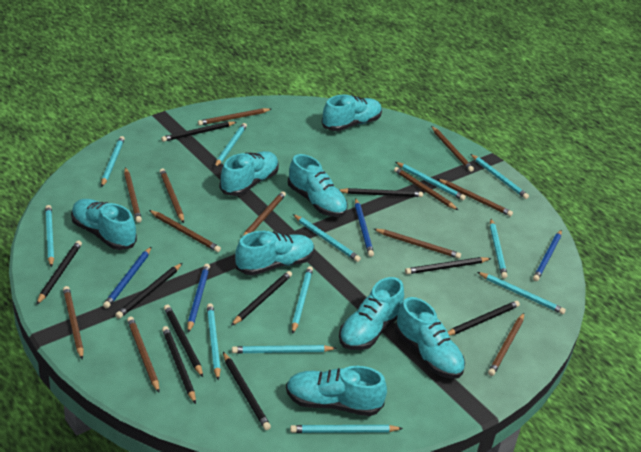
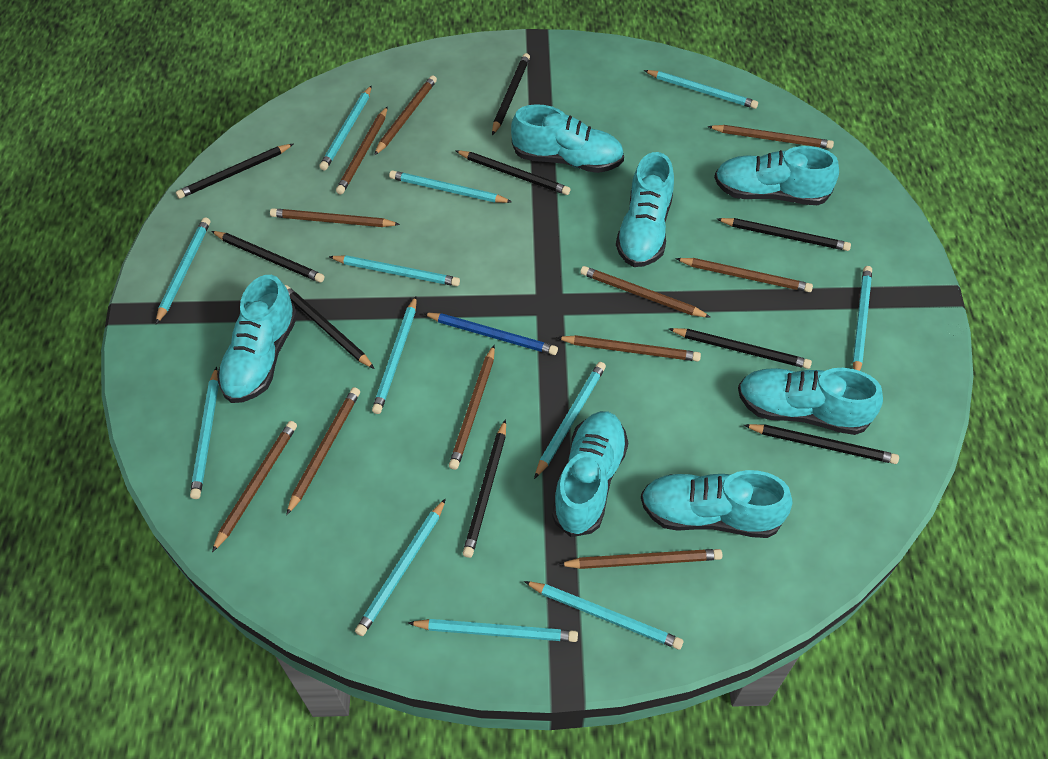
black pencil: [36,240,82,305] [115,263,182,319] [161,122,237,142] [162,326,196,404] [164,304,203,377] [223,352,271,430] [231,271,292,326] [339,188,423,197] [405,257,491,274] [448,301,520,336] = 10 -> [176,144,293,199] [211,231,324,283] [285,285,375,369] [455,150,570,195] [463,419,506,558] [492,53,530,135] [669,328,812,369] [717,218,851,251] [744,424,899,464] = 9
blue pencil: [103,247,151,308] [187,264,210,333] [355,198,374,257] [533,230,562,281] = 4 -> [423,313,558,355] = 1
brown pencil: [63,286,84,360] [124,167,142,223] [127,317,159,393] [149,210,221,252] [160,168,184,223] [198,108,271,126] [242,191,286,237] [374,229,461,259] [394,167,458,210] [431,126,474,172] [438,179,513,216] [488,313,524,376] = 12 -> [212,421,297,552] [270,208,400,227] [286,387,360,515] [336,106,388,194] [374,75,437,155] [449,345,495,470] [556,335,701,361] [558,549,722,569] [580,266,711,318] [675,258,813,292] [707,125,834,149] = 11
turquoise shoe: [71,199,137,250] [219,151,279,196] [235,231,314,275] [286,366,387,416] [288,154,348,217] [322,95,382,131] [339,277,404,350] [395,297,465,379] = 8 -> [217,275,298,403] [511,104,624,173] [552,411,628,537] [616,152,674,267] [641,470,793,538] [714,146,839,205] [738,368,883,435] = 7

